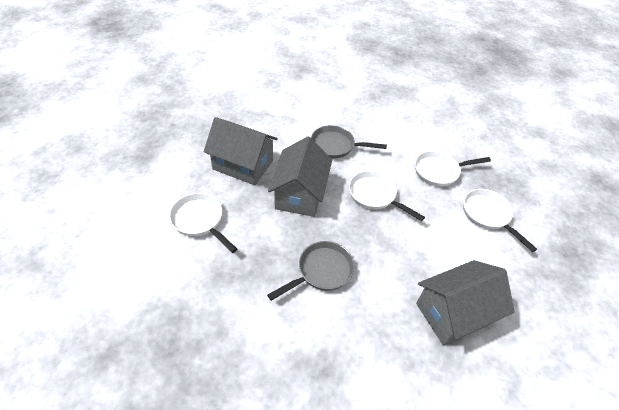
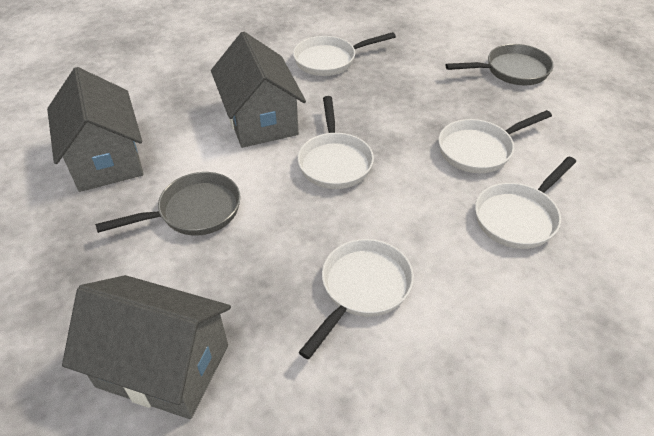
white pan: [169,193,237,253] [349,171,425,221] [415,151,491,187] [463,189,537,252] = 4 -> [293,32,396,76] [298,96,374,189] [299,239,414,359] [439,110,552,173] [475,156,576,249] = 5

